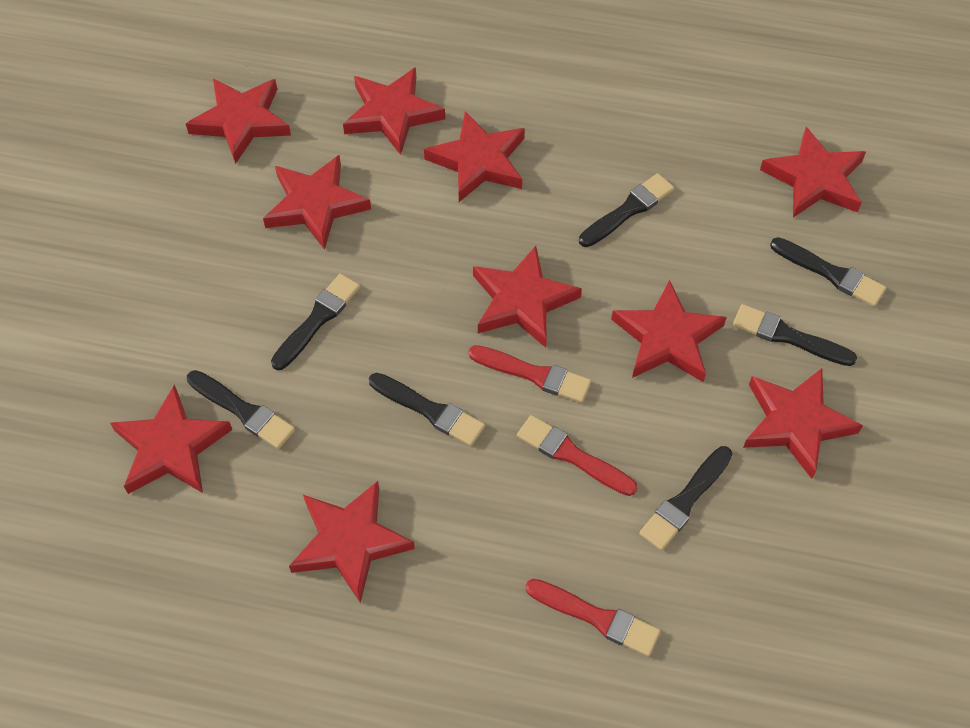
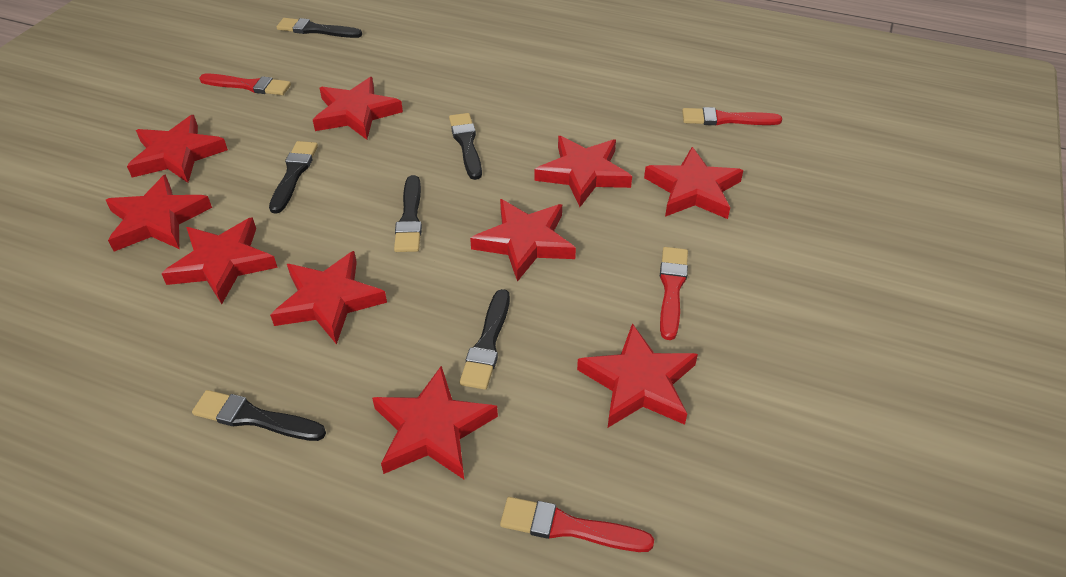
black brush: [187,370,295,449] [271,274,360,370] [369,373,485,446] [579,173,674,247] [639,446,732,551] [733,304,857,366] [770,237,886,307] = 7 -> [192,390,326,441] [269,141,318,214] [277,18,362,38] [394,175,422,252] [449,113,482,180] [459,289,510,390] = 6
red brush: [468,345,592,403] [517,415,637,496] [525,579,661,657] = 3 -> [199,74,291,95] [500,497,654,552] [660,247,688,340] [682,107,782,125] = 4

